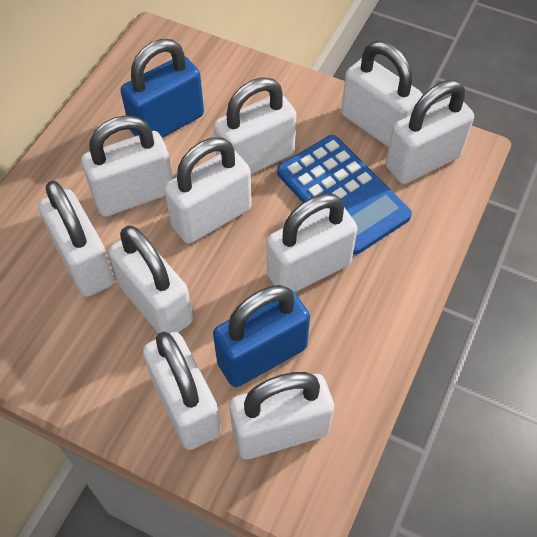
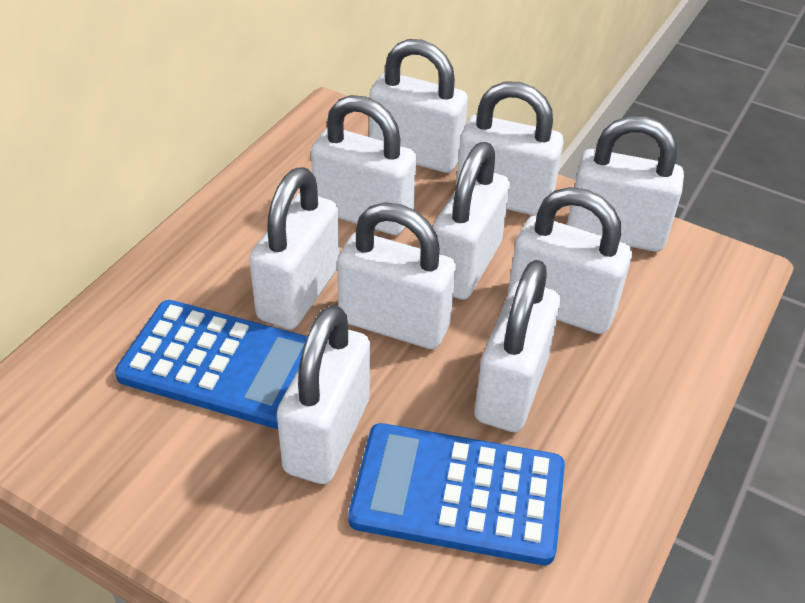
blue calculator: [277,135,412,255] = 1 -> [115,300,307,429] [348,423,565,565] = 2
blue padlock: [121,39,204,138] [213,285,310,387] = 2 -> none = 0

